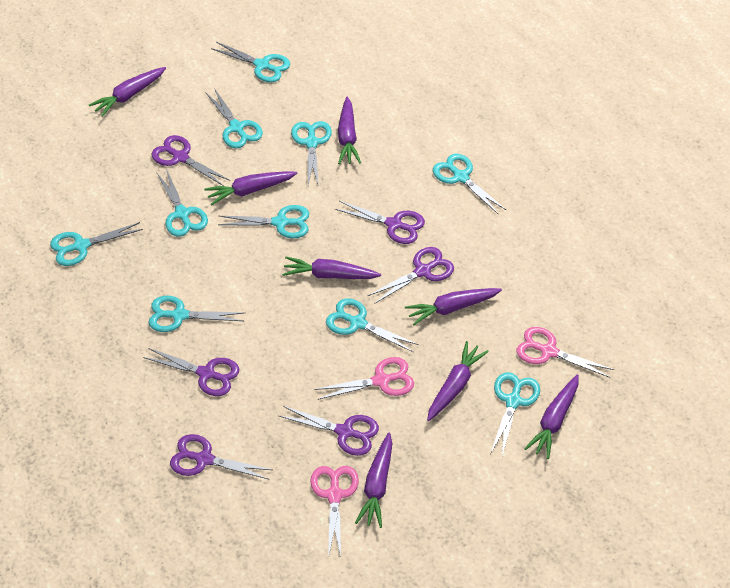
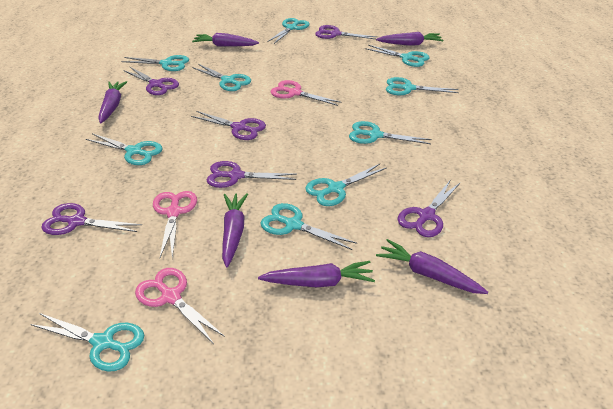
purple carrot: [89,67,166,117] [204,171,297,206] [282,257,381,279] [338,97,361,164] [355,433,392,528] [405,288,502,326] [427,341,489,421] [524,375,579,459] = 8 -> [98,81,127,123] [192,33,259,46] [222,193,248,267] [258,261,375,287] [376,32,443,46] [376,239,488,294] = 6

